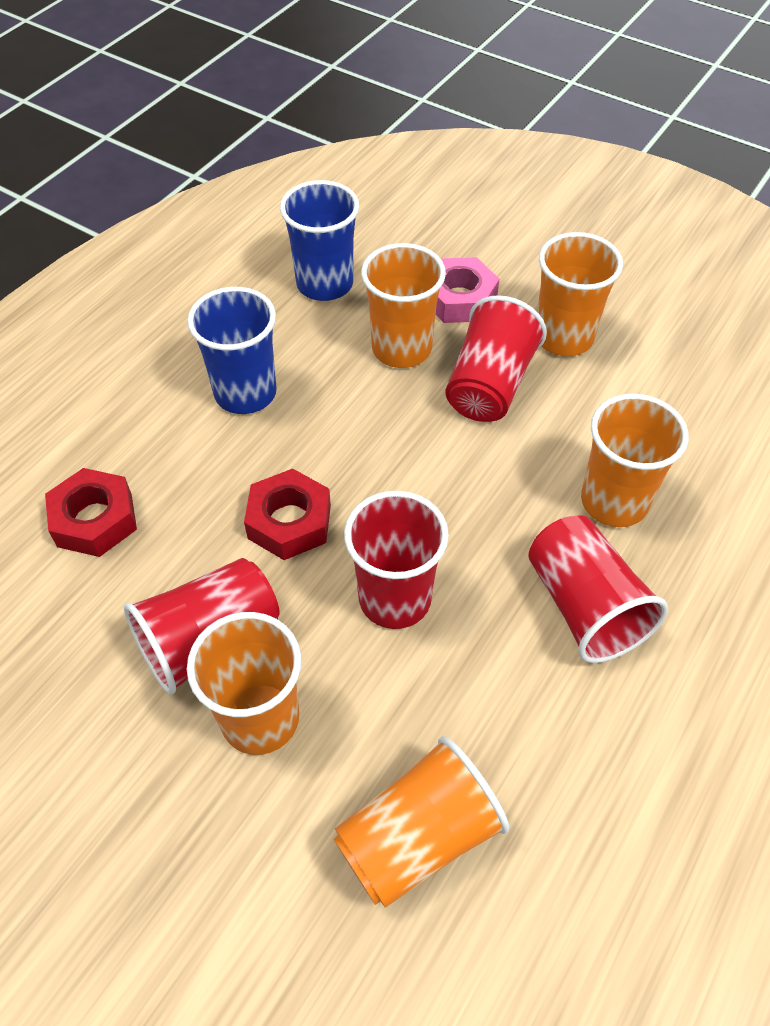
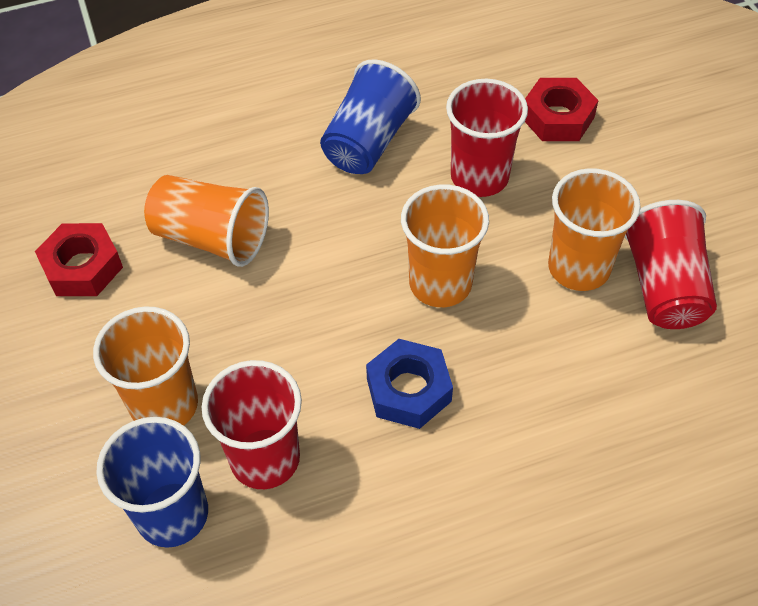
blue nut: none = 0 -> [366,339,453,429] = 1
orange cup: [187,612,301,755] [334,736,509,908] [361,243,446,368] [537,232,623,356] [581,394,689,527] = 5 -> [93,306,198,426] [144,175,269,267] [401,184,489,307] [548,168,641,291] = 4
pink nut: [436,257,499,323] = 1 -> none = 0
red cup: [124,558,280,695] [344,491,449,629] [445,295,547,422] [528,515,668,663] = 4 -> [202,360,302,489] [446,79,528,197] [625,200,717,329] = 3

